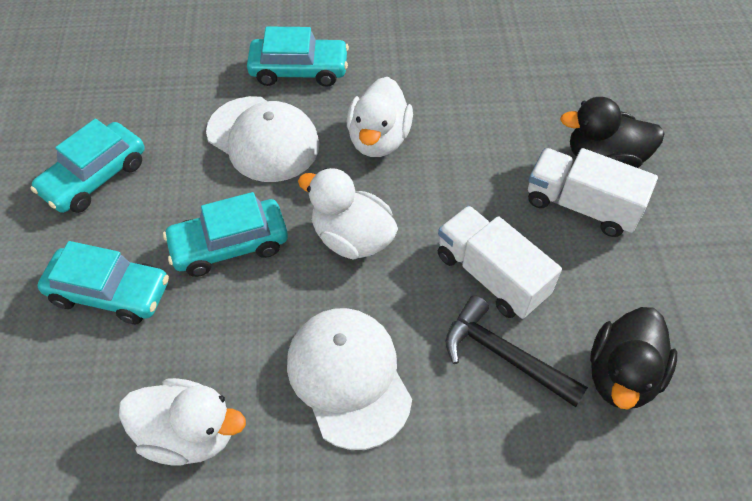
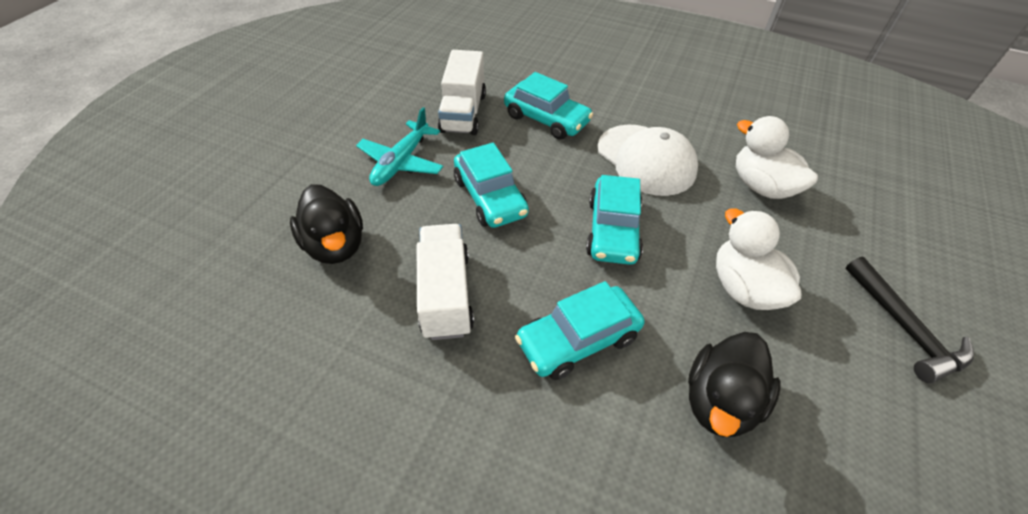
turquoise plane: none = 0 -> [356,107,443,186] = 1
white cap: [206,96,319,182] [287,308,412,450] = 2 -> [597,124,698,196] = 1
white duck: [119,378,246,466] [298,168,398,260] [347,77,413,157] = 3 -> [716,208,802,310] [736,116,818,199] = 2

